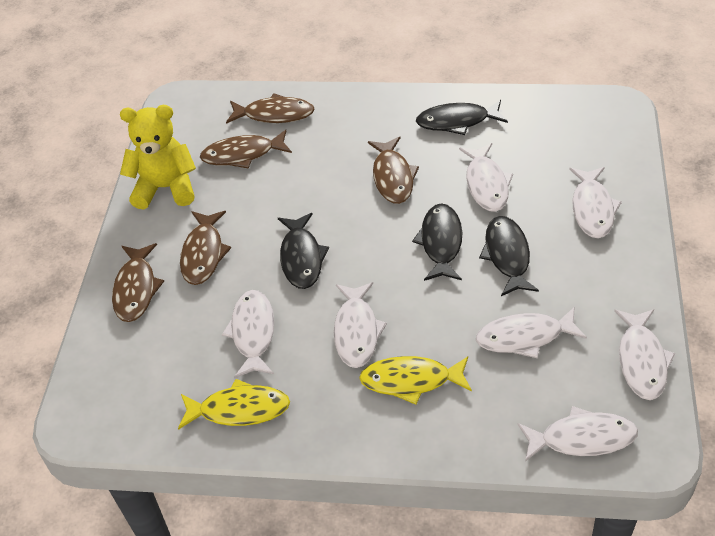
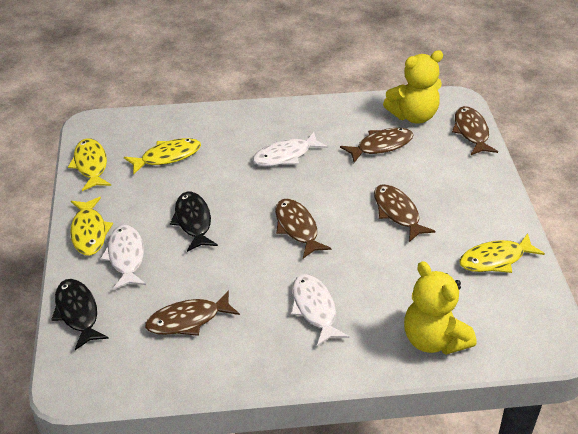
black fish: [278,213,329,289] [412,203,462,281] [416,100,508,135] [479,216,539,296] = 4 -> [51,279,109,350] [170,192,218,252] = 2
white fish: [222,290,274,378] [334,282,387,368] [459,143,513,212] [476,307,587,358] [518,406,638,462] [569,167,622,238] [614,309,675,400] = 7 -> [100,225,146,290] [253,132,328,166] [291,274,349,346] = 3
yellow fish: [178,379,290,430] [359,356,472,404] = 2 -> [68,138,111,191] [70,197,113,256] [124,138,201,175] [459,233,545,273] = 4
yellow teddy bear: [120,105,196,210] = 1 -> [383,50,443,124] [404,261,476,355] = 2

